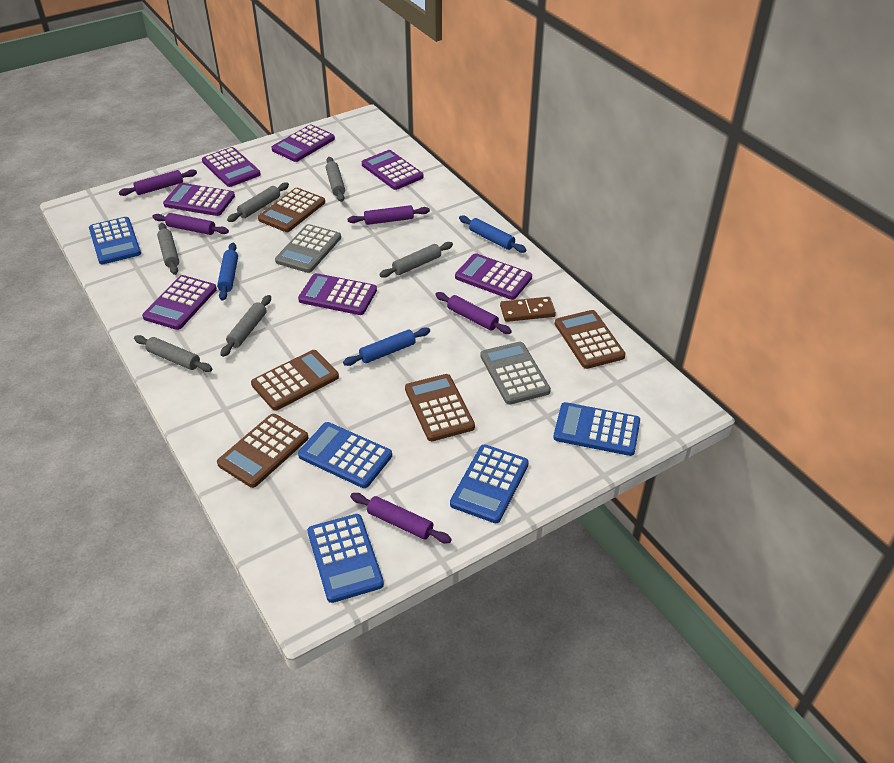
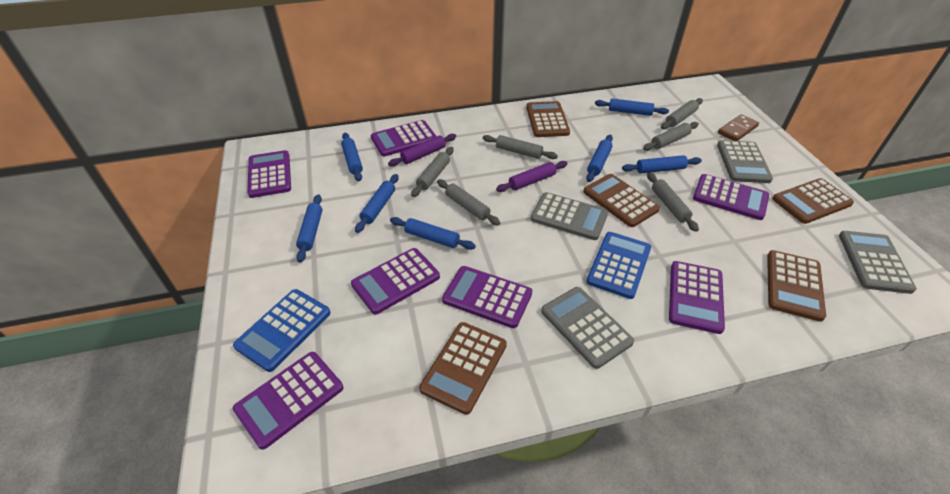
blue calculator: [89,217,141,264] [298,422,392,488] [308,514,384,603] [450,444,529,523] [553,402,640,456] = 5 -> [233,289,331,372] [586,232,651,299] = 2
blue rolling pin: [217,243,238,301] [343,327,430,366] [459,216,526,253] = 3 -> [296,194,322,263] [341,132,363,181] [355,174,399,233] [390,217,476,250] [586,135,613,182] [595,98,669,116] [622,155,702,173] = 7
grey calculator: [275,224,341,273] [480,342,551,405] = 2 -> [531,192,608,240] [541,287,634,369] [717,140,773,183] [839,231,917,294] = 4
purple rolling pin: [119,169,197,196] [152,213,229,235] [348,205,430,225] [350,493,452,543] [435,292,512,334] = 5 -> [388,134,456,166] [496,161,568,192] = 2

